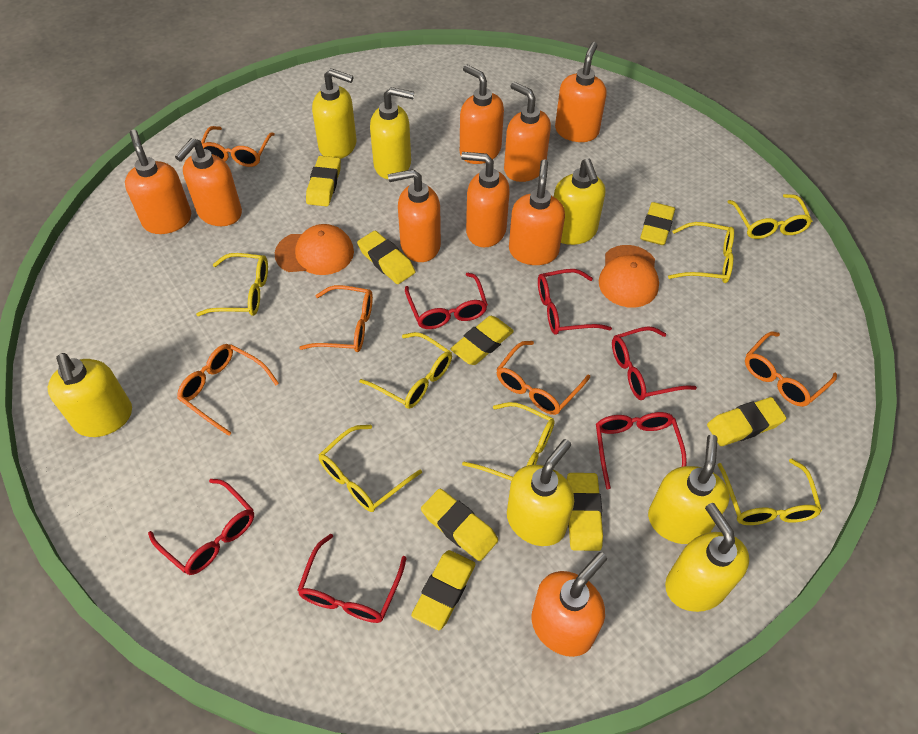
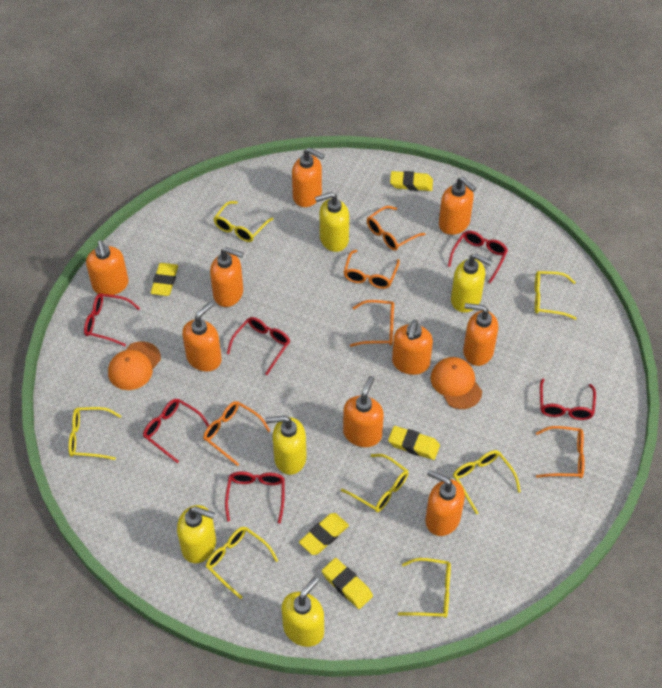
yellow eraser: [306,156,341,206] [357,231,415,284] [411,550,475,630] [421,488,498,561] [450,316,514,365] [567,473,603,551] [640,202,675,245] [707,397,786,446] = 8 -> [150,263,178,296] [299,513,349,555] [322,558,373,609] [388,426,440,460] [390,171,433,191] = 5
yellow soap dispenser: [48,353,132,437] [312,68,357,159] [370,87,414,179] [507,439,574,546] [554,158,605,245] [648,435,730,544] [665,503,749,612] = 7 -> [177,505,216,563] [265,415,307,475] [282,576,324,647] [315,192,349,252] [451,254,493,313] = 5

